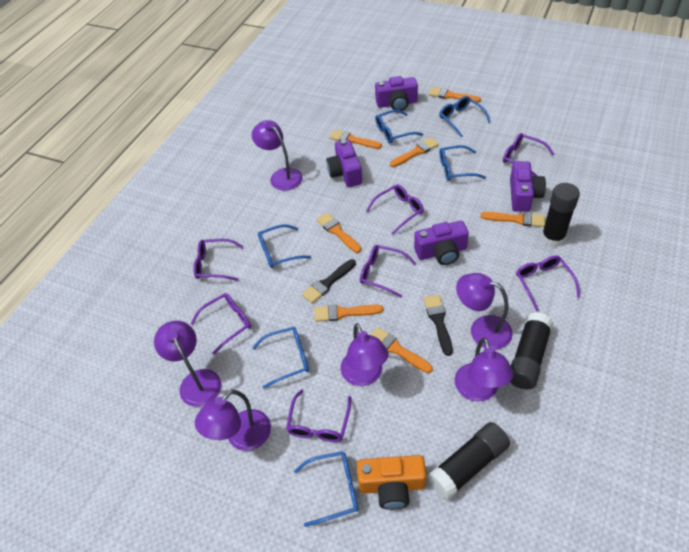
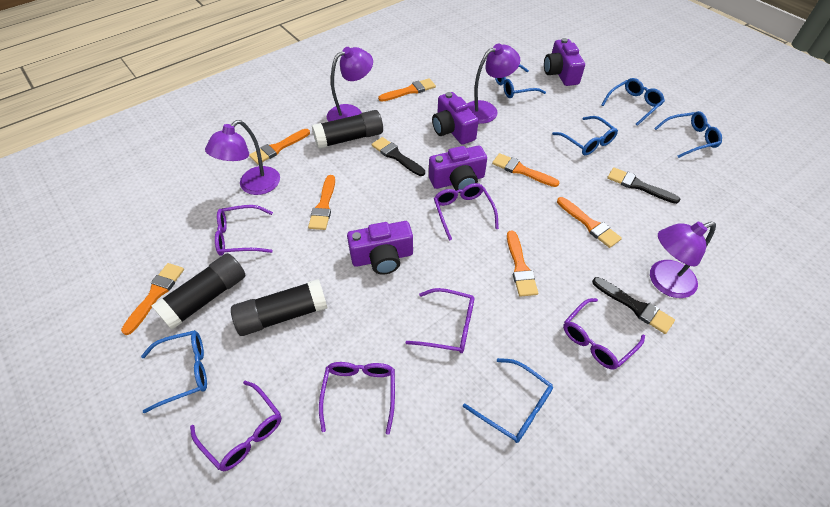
black brush: [302,259,356,303] [424,295,453,356] = 2 -> [371,137,425,176] [592,277,675,334] [607,167,680,204] = 3
orange camera: [357,455,426,510] = 1 -> none = 0
purple glasses: [190,293,251,355] [193,239,244,281] [286,389,351,442] [360,245,416,298] [366,184,424,235] [503,133,555,176] [516,256,580,311] = 7 -> [190,381,282,471] [215,205,273,256] [319,362,395,435] [405,288,474,353] [434,183,499,241] [563,298,645,369] = 6
purple lamp: [154,321,221,407] [195,390,271,451] [252,120,303,190] [341,323,389,386] [454,338,513,401] [456,273,513,350] = 6 -> [205,120,280,195] [327,47,373,122] [467,44,520,124] [650,222,716,298] = 4

